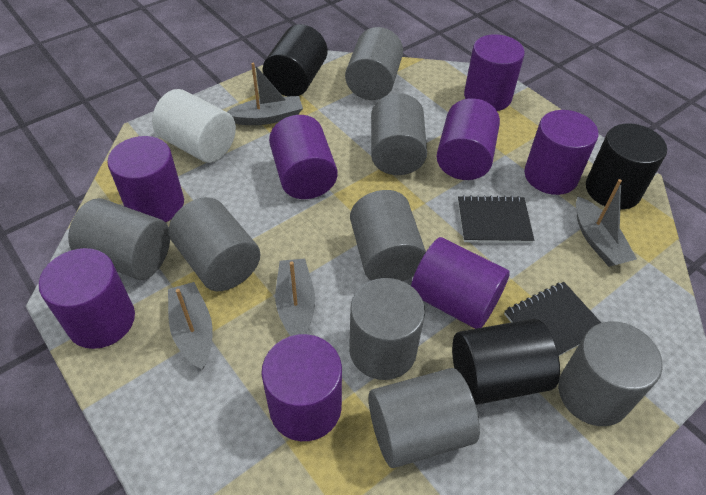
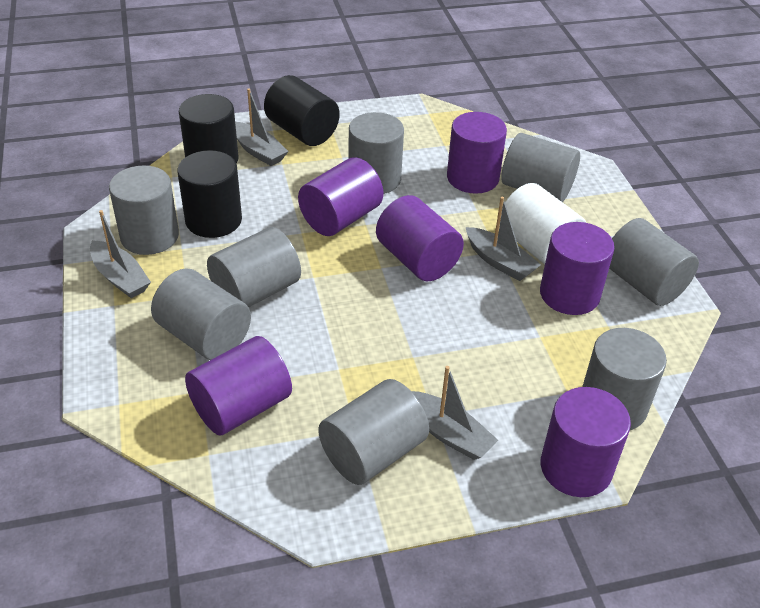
black notebook: [458,195,534,243] [504,282,601,356] = 2 -> none = 0
purple cylinder: [39,248,135,349] [107,136,184,222] [261,334,342,441] [269,115,338,199] [411,237,510,329] [437,98,500,180] [464,34,525,111] [524,110,599,195] = 8 -> [185,336,292,435] [298,157,383,236] [376,195,464,281] [447,112,507,194] [540,222,614,315] [541,387,631,497] = 6

